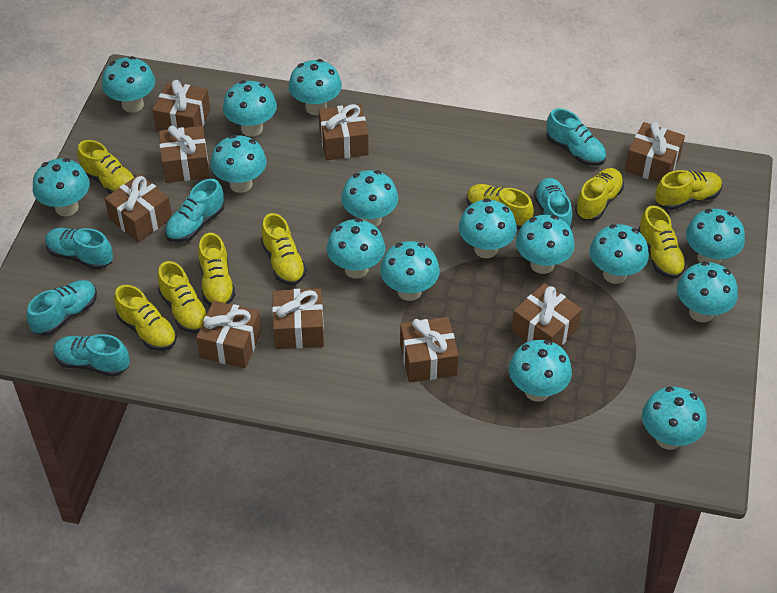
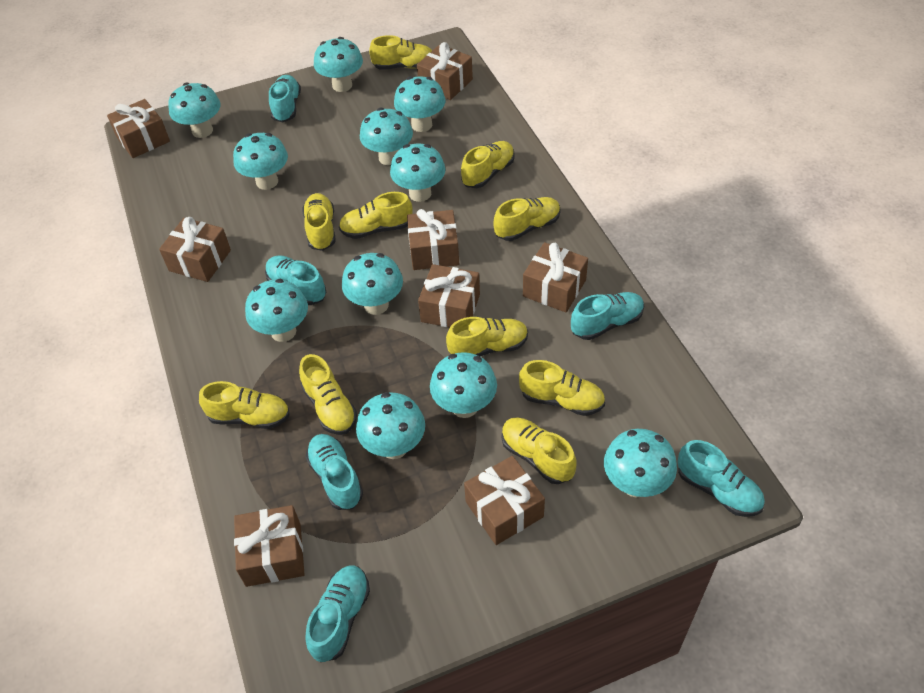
brown gift: [104,174,172,242] [152,80,210,132] [159,125,209,183] [196,301,261,368] [272,288,324,349] [319,104,369,160] [400,317,459,383] [511,283,582,346] [625,122,685,182] = 9 -> [107,99,170,158] [159,217,231,282] [234,505,305,587] [407,209,459,270] [417,42,473,100] [418,264,480,327] [464,456,545,545] [523,242,588,313] = 8
turquoise mushroom: [33,158,90,216] [102,56,155,113] [211,135,266,193] [223,80,277,137] [289,59,342,115] [327,218,385,279] [341,170,398,227] [380,241,440,301] [459,198,517,258] [509,340,572,402] [516,215,575,274] [590,224,649,284] [642,387,707,450] [677,261,738,322] [686,209,745,265] = 15 -> [168,82,220,138] [233,133,288,190] [245,279,308,342] [314,37,363,92] [342,253,403,315] [356,392,425,459] [360,108,413,165] [390,144,446,202] [394,76,446,132] [430,352,497,418] [604,429,677,498] = 11
yellow shoe: [77,140,136,194] [114,285,177,351] [158,261,208,333] [198,233,235,306] [261,213,307,285] [467,184,534,229] [575,168,624,221] [638,206,686,279] [655,170,722,210] = 9 -> [199,381,290,429] [299,354,357,435] [302,193,336,251] [339,192,413,239] [369,35,432,70] [446,317,528,356] [461,141,515,188] [493,197,561,241] [502,418,577,484] [519,360,605,416] = 10

